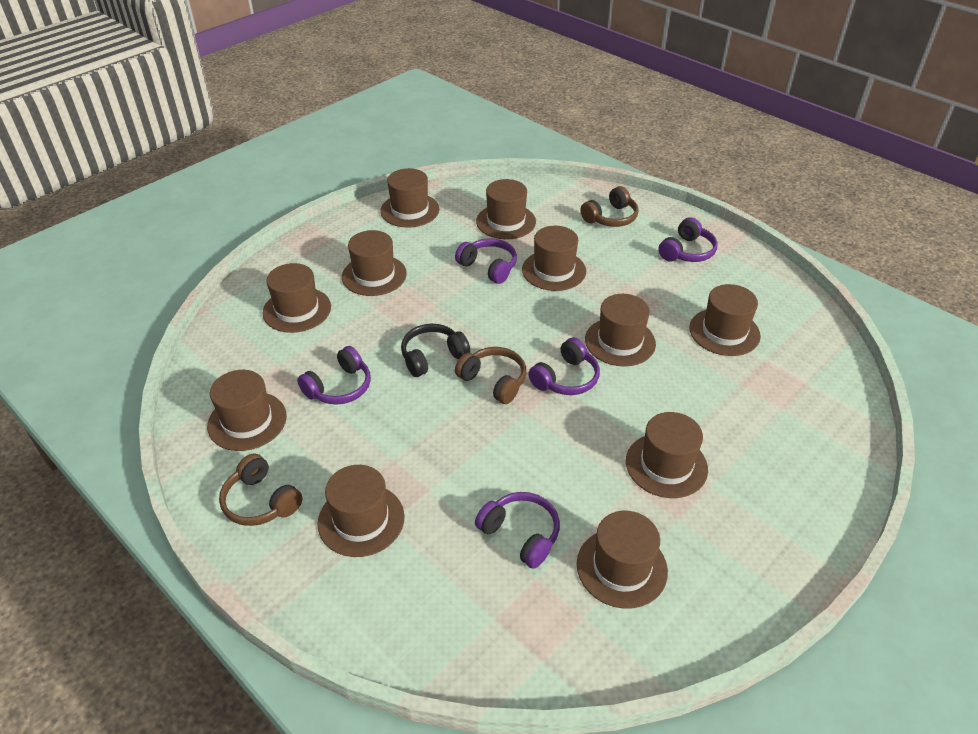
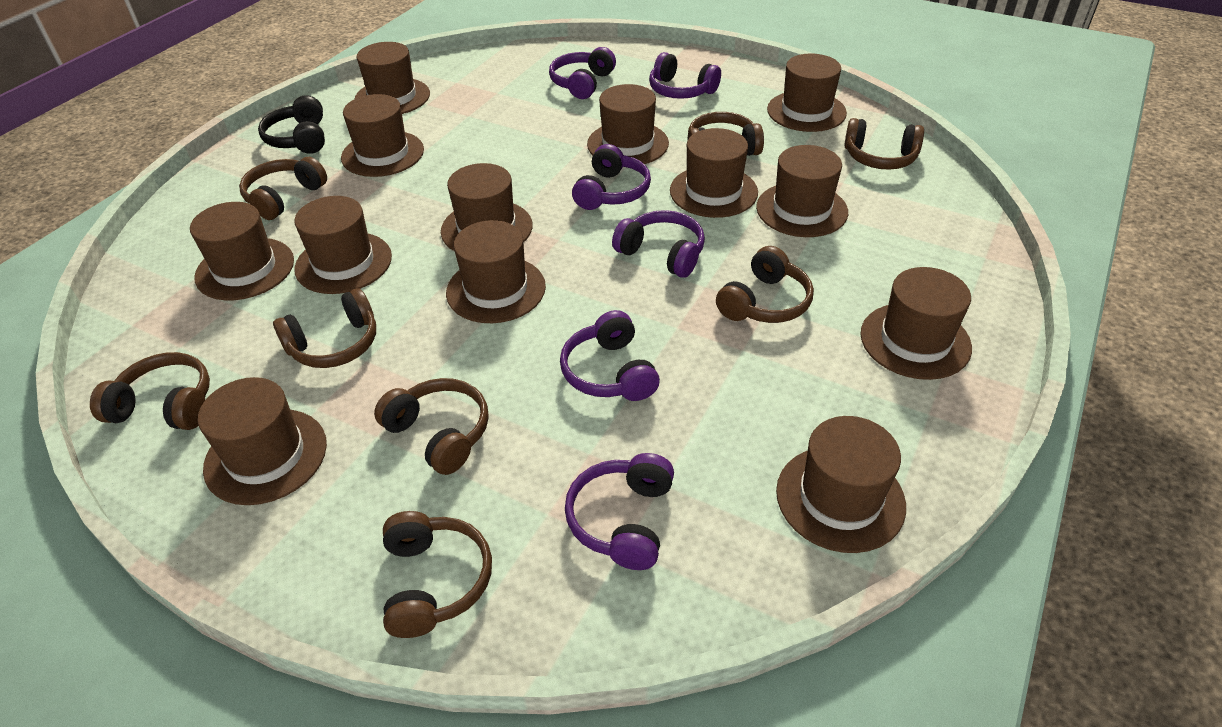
brown hat: [207,370,287,451] [262,263,331,333] [318,465,405,557] [342,230,407,296] [380,168,439,227] [476,179,536,239] [522,226,586,291] [577,511,668,609] [585,294,656,366] [626,412,708,498] [689,284,761,356] = 11 -> [190,202,294,300] [198,377,327,505] [294,196,392,294] [341,94,424,177] [355,42,430,114] [441,163,533,251] [446,220,546,323] [587,84,669,164] [670,128,758,218] [756,145,848,237] [767,54,847,132] [776,416,906,553] [861,267,972,380] = 13
brown headphones: [219,453,302,526] [455,347,526,404] [580,186,638,227] = 3 -> [90,352,210,430] [239,157,327,220] [273,288,376,368] [374,378,489,475] [383,511,492,638] [688,112,764,156] [716,246,814,323] [844,118,924,170] = 8
purple headphones: [297,346,371,405] [455,238,517,284] [475,492,560,569] [528,338,600,395] [658,217,718,262] = 5 -> [549,47,616,99] [560,310,660,401] [565,453,674,570] [572,144,651,210] [612,210,705,278] [649,52,721,99] = 6

